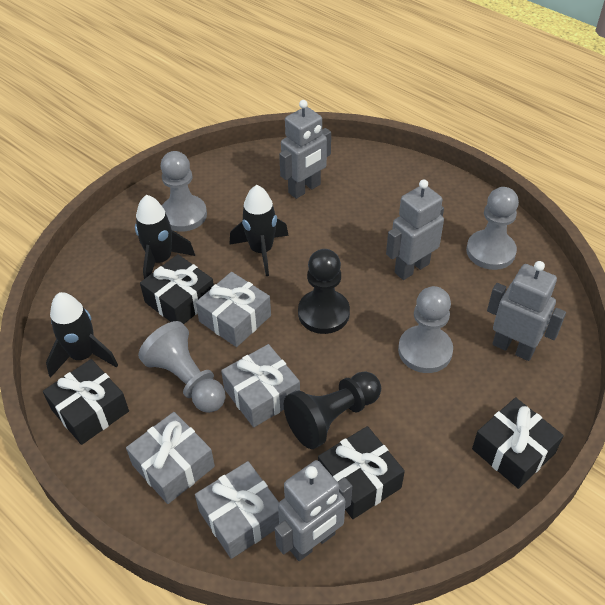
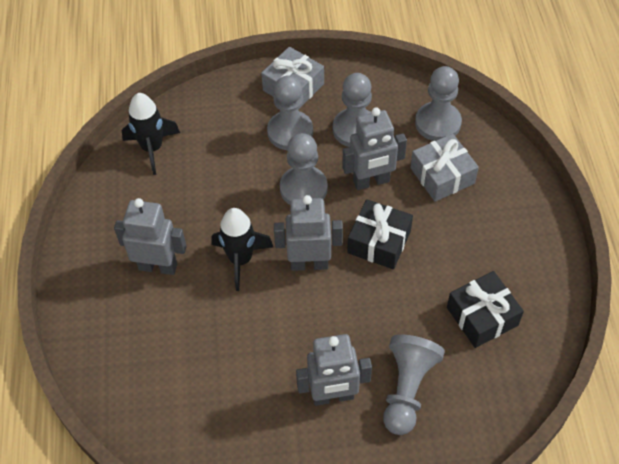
black gift: [43,359,129,445] [140,254,214,324] [318,426,405,519] [472,397,564,489] = 4 -> [347,199,413,269] [447,271,524,348] = 2
black pawn: [284,372,381,449] [298,249,350,334] = 2 -> none = 0
black rocket: [46,292,118,378] [135,195,195,279] [229,185,289,276] = 3 -> [122,93,180,175] [212,208,273,291] = 2
grey gift: [126,412,215,504] [195,461,279,559] [196,272,271,347] [221,344,300,427] = 4 -> [261,47,324,110] [410,134,479,202] = 2
grey pawn: [138,321,225,413] [160,151,207,232] [398,286,453,373] [466,187,519,270] = 4 -> [267,75,313,150] [280,133,328,205] [333,73,372,147] [383,335,445,435] [415,66,462,141] = 5

